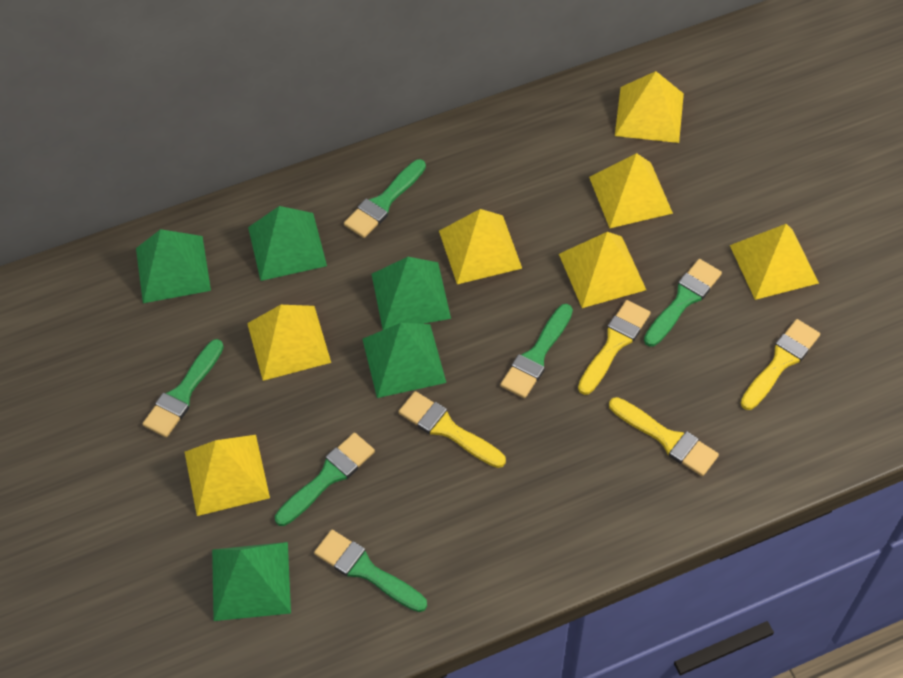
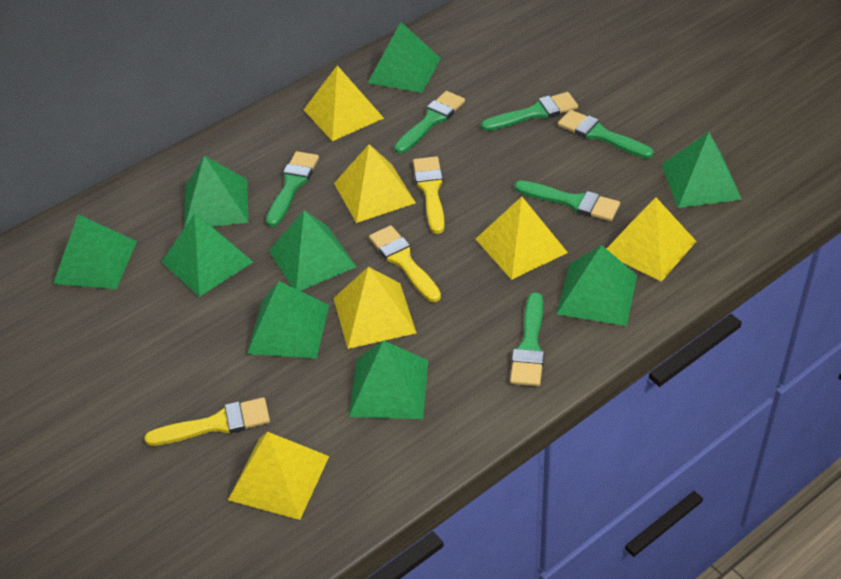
green pyramid: [136,229,211,303] [212,542,291,621] [248,206,327,281] [362,323,446,398] [372,257,451,330] = 5 -> [53,214,137,289] [162,213,253,297] [184,156,248,228] [247,281,329,359] [269,210,357,291] [349,340,428,419] [368,22,441,93] [557,245,637,326] [661,132,742,208] = 9
yellow brush: [398,391,506,468] [578,300,651,395] [609,397,719,476] [741,319,820,410] = 4 -> [145,397,270,446] [369,225,441,302] [413,156,445,234] = 3
yellow pyramid: [185,435,270,516] [247,305,331,381] [439,209,522,284] [559,232,646,308] [589,153,673,228] [615,71,684,143] [730,224,819,300] = 7 -> [228,432,329,520] [304,65,384,141] [334,144,416,223] [334,267,416,349] [476,197,568,280] [607,197,696,282] = 6

